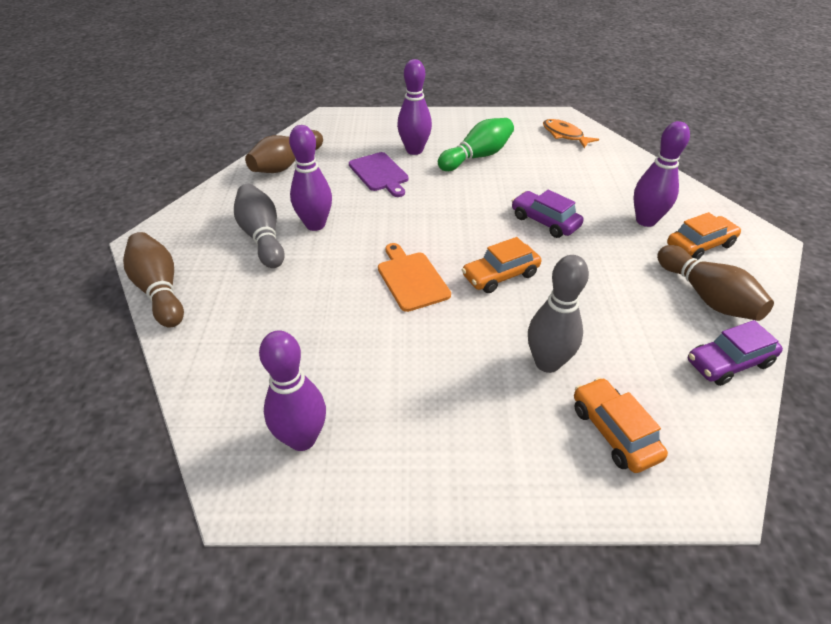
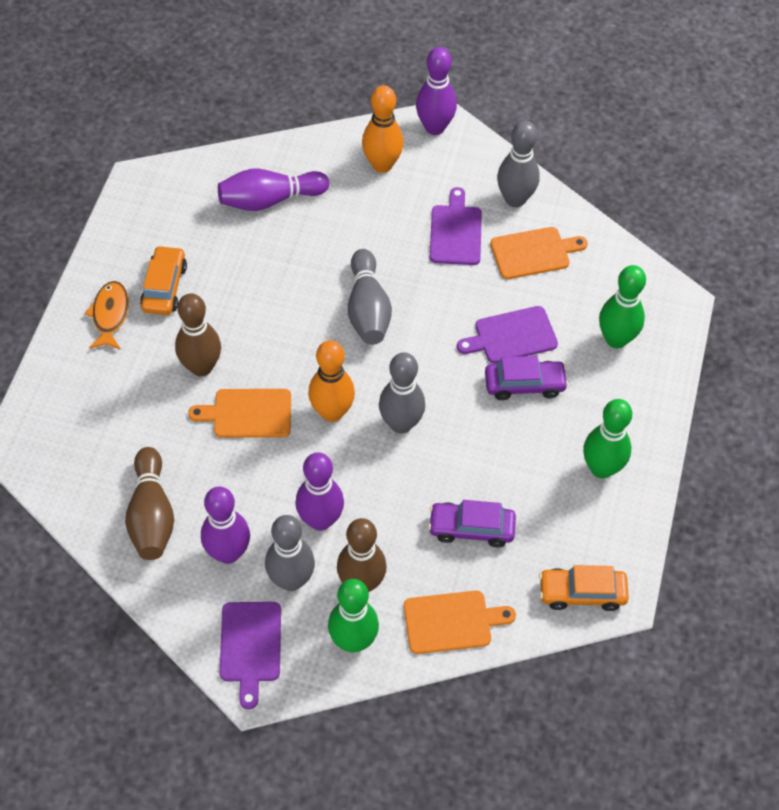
green bowling pin: [438,118,514,171] = 1 -> [328,579,379,653] [583,399,632,479] [599,265,646,348] = 3
grey bowling pin: [234,184,285,268] [528,255,589,373] = 2 -> [265,515,315,591] [348,249,392,345] [379,352,425,434] [497,121,540,207] = 4
orange bowling pin: none = 0 -> [308,340,355,422] [362,85,404,173] = 2
orange car: [462,237,541,293] [574,377,668,473] [667,212,741,260] = 3 -> [140,245,187,315] [539,565,629,611] = 2
orange cutting board: [378,243,451,312] = 1 -> [188,389,291,438] [404,591,516,654] [490,227,588,279] = 3
purple cutting board: [349,152,409,197] = 1 -> [220,602,281,709] [430,187,482,265] [457,306,558,364] = 3

